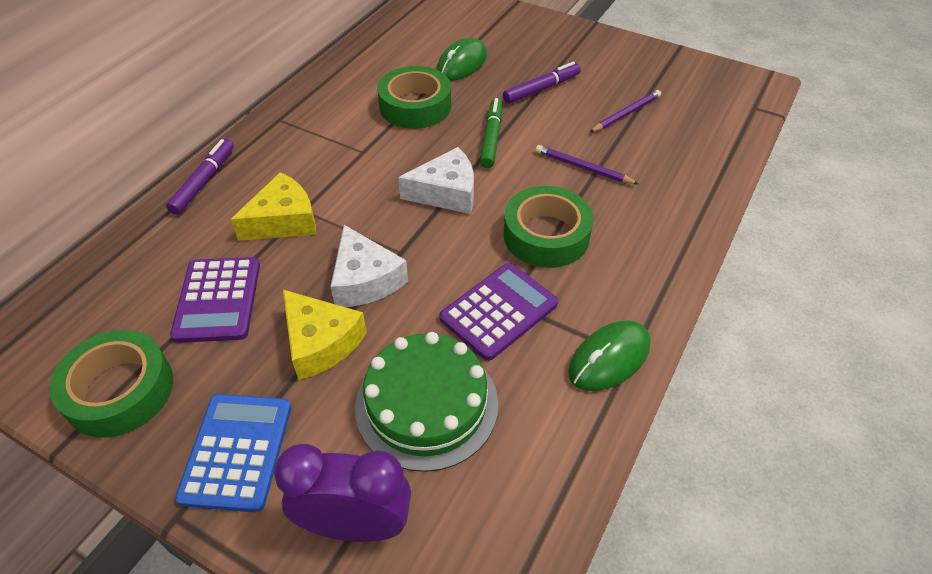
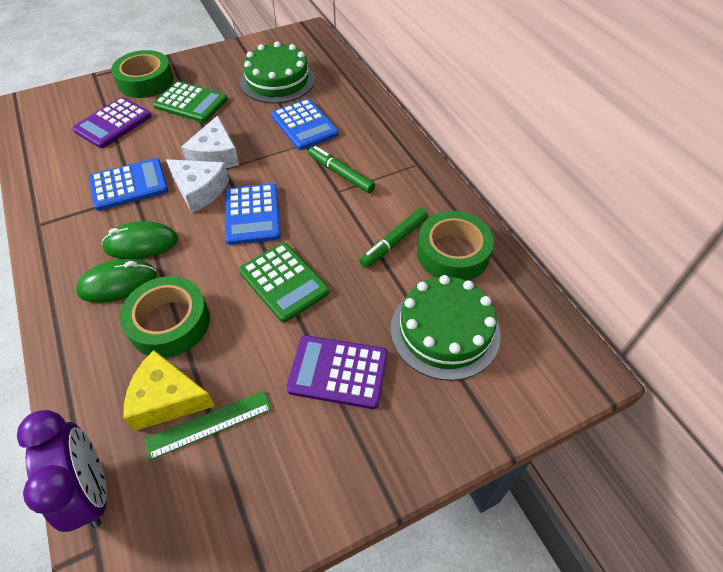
blue calculator: [175,394,291,512] = 1 -> [89,158,169,211] [225,184,281,245] [271,99,339,150] = 3
green cake: [355,332,498,472] = 1 -> [240,41,315,103] [391,275,501,381] = 2
green calculator: none = 0 -> [153,81,227,123] [239,242,330,322] = 2
green marker: [480,98,502,168] = 1 -> [308,146,375,193] [359,208,428,268] = 2
green ruler: none = 0 -> [144,391,272,460] = 1
purple marker: [166,139,234,215] [503,62,581,104] = 2 -> none = 0
purple pencil: [536,145,639,184] [590,90,661,132] = 2 -> none = 0
yellow cheese: [230,172,317,241] [283,290,367,380] = 2 -> [123,350,215,431] = 1

